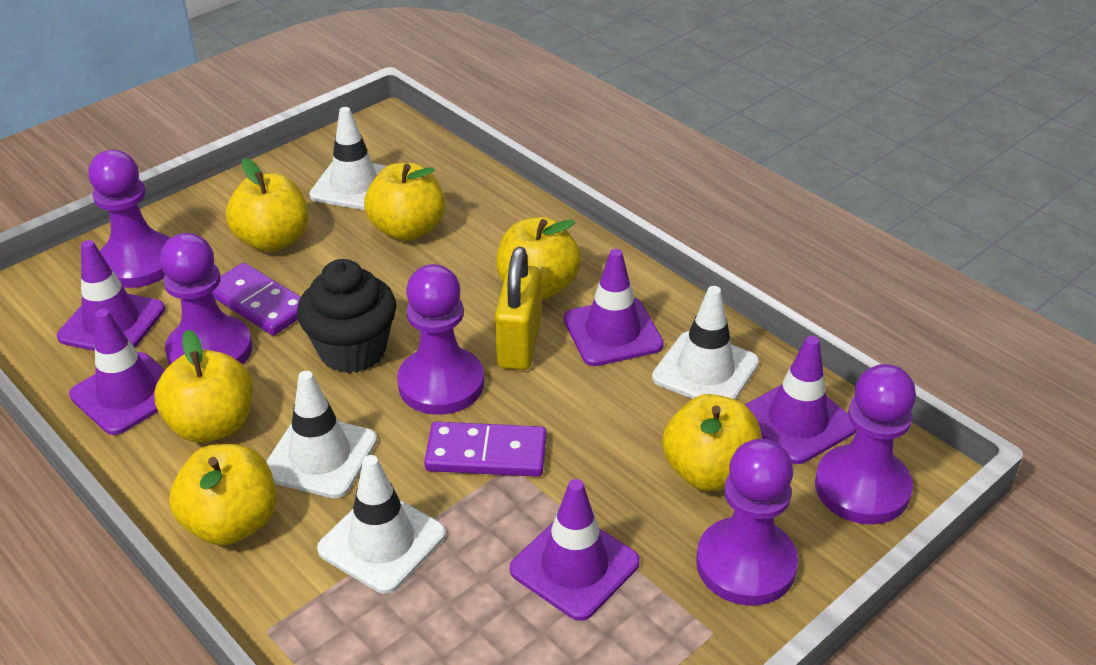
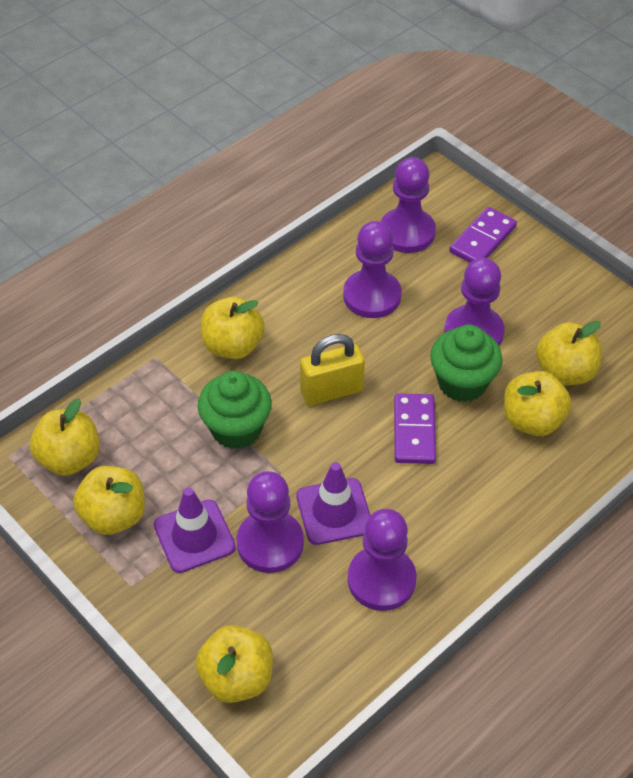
black cupcake: [297,259,396,373] = 1 -> none = 0
green cupcake: none = 0 -> [198,371,272,449] [430,324,503,402] = 2
purple traffic cone: [57,240,165,351] [69,309,165,435] [510,479,640,621] [564,249,664,366] [745,336,857,464] = 5 -> [154,487,236,573] [297,462,371,545] = 2
white traffic cone: [266,371,377,498] [309,107,387,210] [317,455,446,594] [652,286,759,400] = 4 -> none = 0

